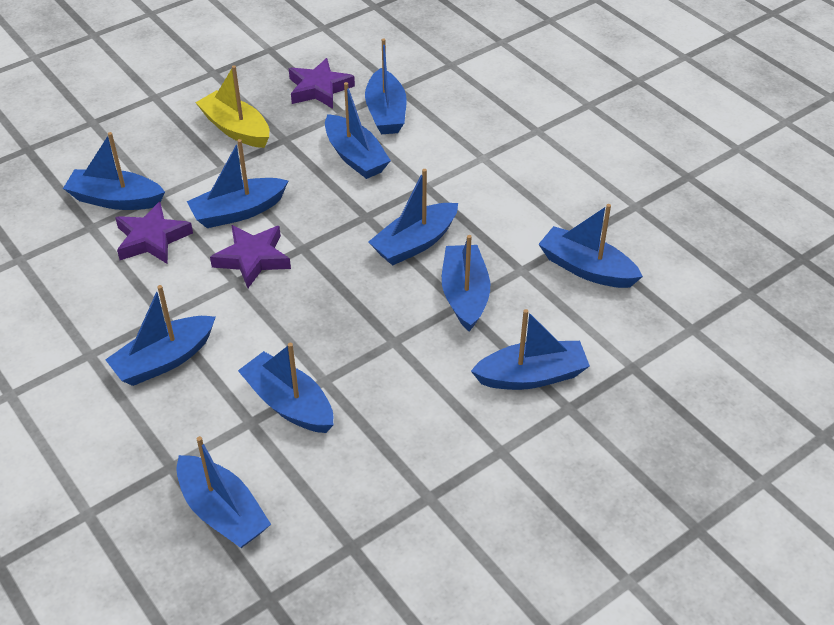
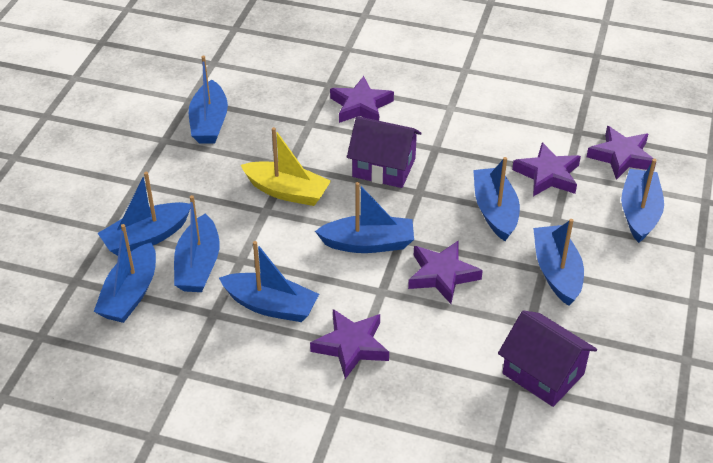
blue boat: [63,132,165,210] [105,285,216,386] [176,436,271,548] [187,139,288,228] [238,343,333,433] [325,82,391,179] [365,38,407,134] [368,169,458,266] [442,235,490,331] [471,309,590,390] [538,204,643,288] = 11 -> [94,224,156,323] [98,172,191,256] [174,195,220,292] [189,56,228,144] [219,241,319,322] [315,182,414,253] [473,157,520,241] [533,219,584,306] [621,159,664,243] = 9
purple house: none = 0 -> [347,116,422,188] [498,310,597,407] = 2
purple star: [115,201,193,264] [210,225,291,288] [289,58,355,109] = 3 -> [310,309,389,379] [330,76,394,123] [408,240,483,304] [512,142,581,196] [587,126,657,180] = 5

